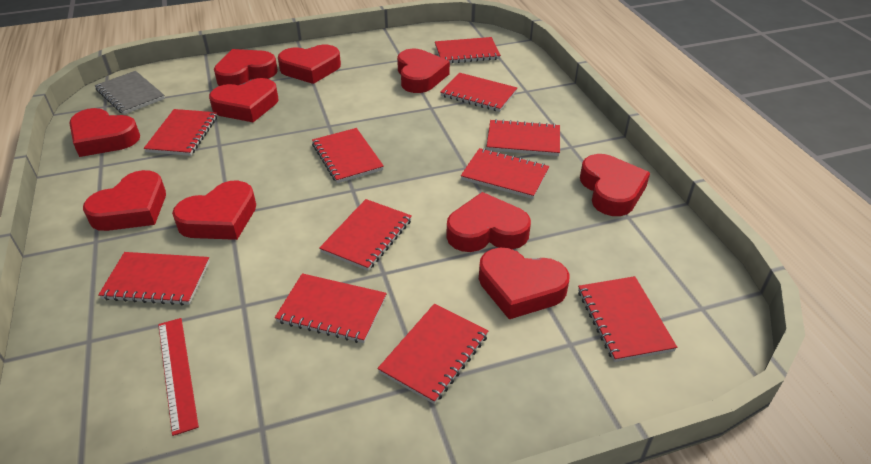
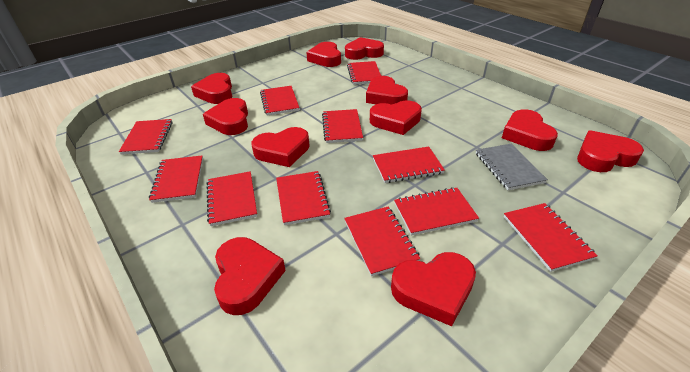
red heart: [69,108,140,157] [83,170,166,231] [172,180,256,240] [209,78,278,122] [214,49,278,86] [278,45,341,84] [397,49,450,93] [447,192,531,252] [479,248,569,319] [580,154,650,216] = 10 -> [191,73,232,104] [203,98,248,135] [214,237,286,315] [251,127,310,167] [306,42,341,67] [345,37,384,60] [366,76,408,105] [370,101,422,135] [391,252,476,326] [502,109,558,151] [577,130,644,172] = 11
red ruler: [158,318,199,436] = 1 -> none = 0

